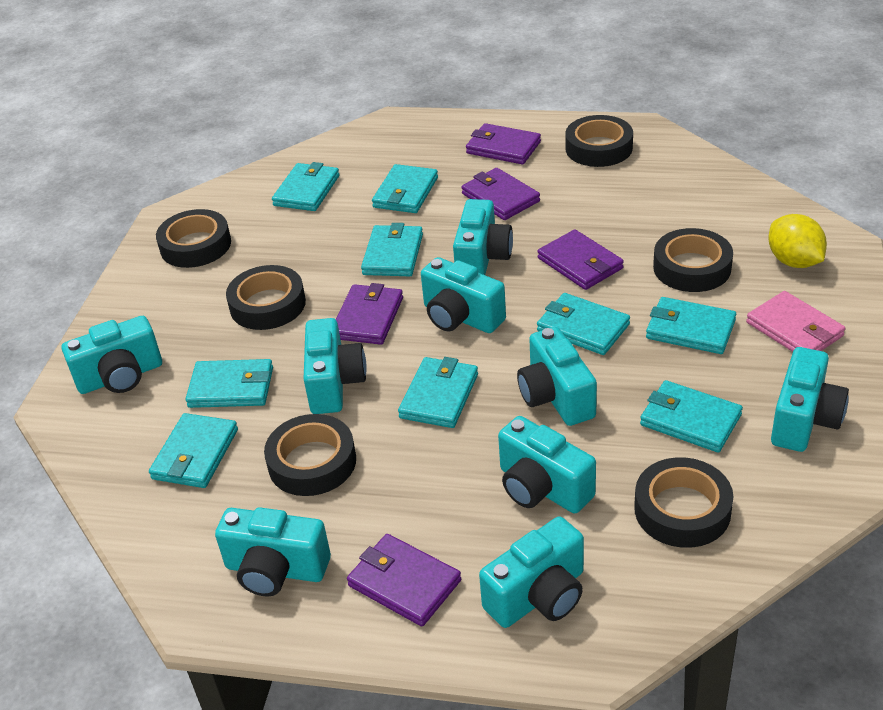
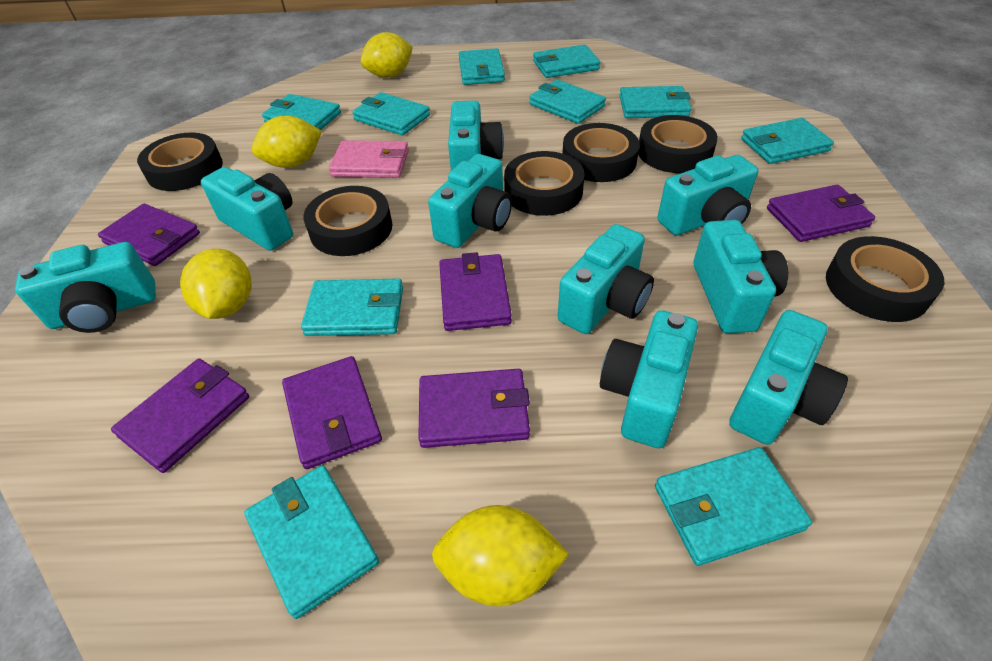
purple wallet: [336,283,403,345] [347,534,461,626] [461,168,540,220] [466,123,541,164] [537,229,624,290] = 5 -> [98,204,200,266] [111,359,249,473] [282,356,382,469] [418,369,530,448] [439,252,512,331] [767,185,875,242] = 6
turquoise wallet: [149,413,238,488] [185,359,273,408] [272,162,339,211] [361,223,423,276] [372,164,438,213] [398,357,478,428] [537,293,630,355] [640,380,743,453] [646,297,736,354] = 9 -> [244,465,379,619] [262,94,341,130] [301,278,403,336] [352,92,430,136] [459,48,505,85] [529,80,606,124] [533,45,600,78] [619,86,691,118] [655,447,812,566] [741,118,834,164] = 10
yellow lemon: [768,214,827,268] = 1 -> [180,248,252,319] [252,116,322,168] [360,32,413,78] [432,505,569,606] = 4

